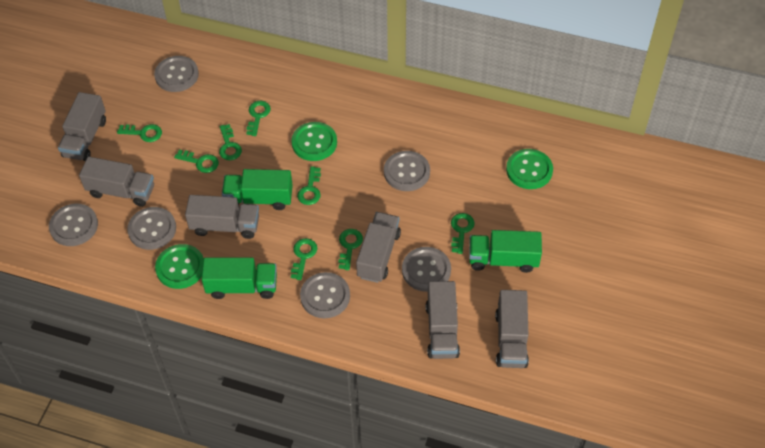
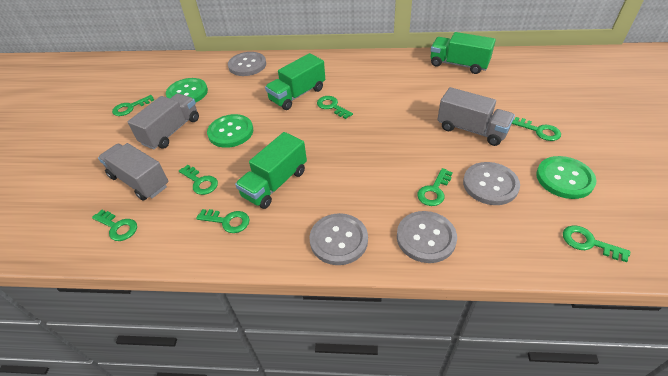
grey button: [49,204,98,246] [127,207,176,250] [154,56,199,92] [300,272,350,318] [384,151,430,191] [402,247,451,292] = 6 -> [228,52,266,76] [310,213,368,265] [397,211,457,263] [463,162,520,205] = 4
grey truck: [58,92,106,161] [79,157,154,207] [185,195,259,239] [356,212,401,283] [426,281,460,359] [495,290,529,368] = 6 -> [98,143,169,201] [128,93,199,150] [437,87,515,146] = 3

